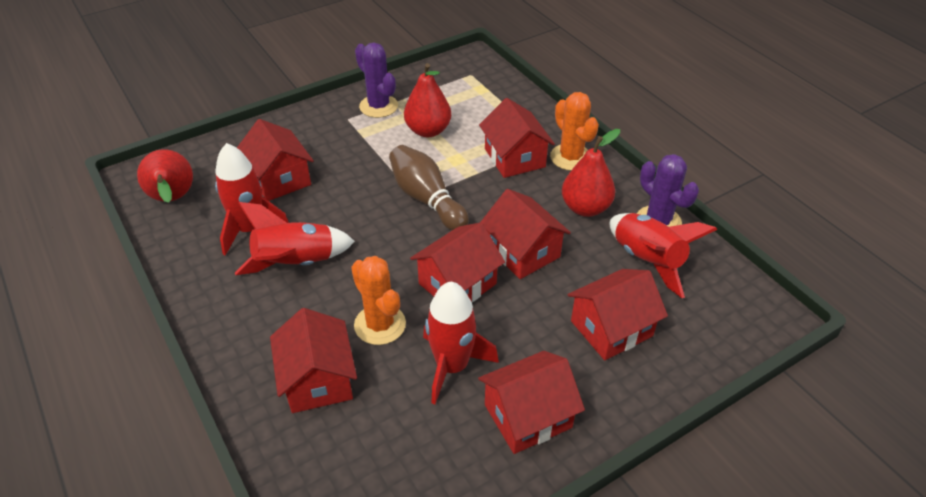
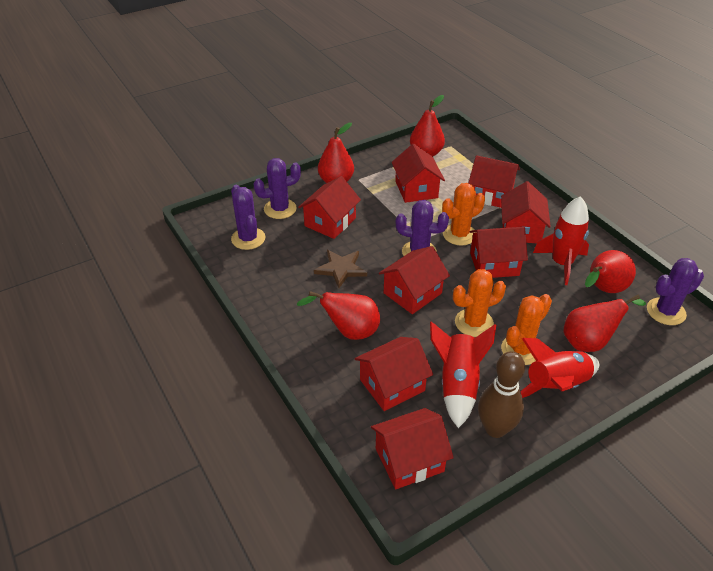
brown star: none = 0 -> [314,250,367,288] = 1
orange cactus: [351,256,406,345] [550,92,599,171] = 2 -> [442,183,485,246] [453,269,506,337] [501,294,552,365] = 3
purple cactus: [355,43,398,118] [637,154,699,227] = 2 -> [231,185,265,250] [253,158,301,219] [396,200,449,256] [647,258,704,325] = 4
red house: [237,119,314,201] [270,308,357,413] [410,222,505,302] [478,351,585,454] [479,98,555,178] [481,189,571,279] [567,269,668,360] = 7 -> [298,176,361,239] [354,337,433,411] [371,408,454,489] [379,246,450,314] [392,144,445,203] [468,155,520,208] [469,227,528,278] [501,181,551,243] = 8
red pear: [137,149,193,203] [404,63,451,137] [562,129,620,217] = 3 -> [296,291,380,340] [318,123,354,183] [410,95,445,157] [563,294,646,352] [585,250,636,293] = 5
red rocket: [215,143,289,256] [235,202,355,275] [423,282,499,404] [610,213,717,298] = 4 -> [430,321,496,428] [520,338,599,398] [533,196,589,285] = 3

